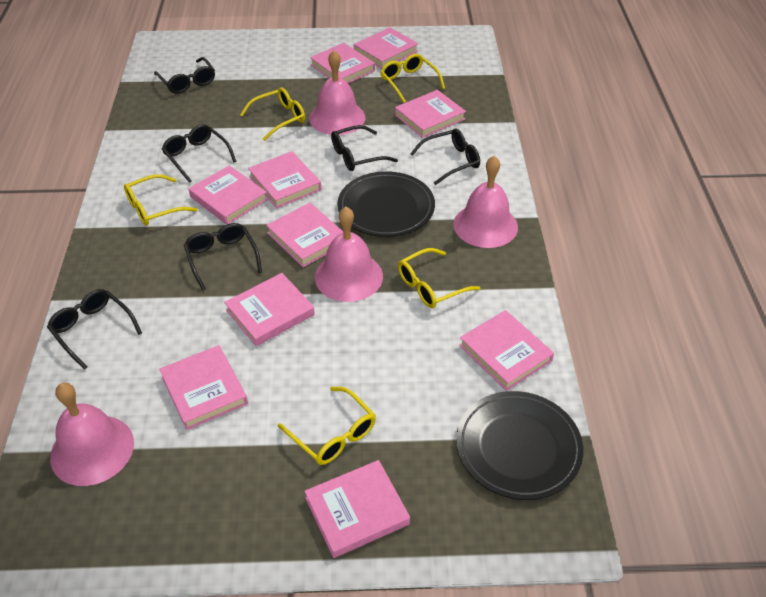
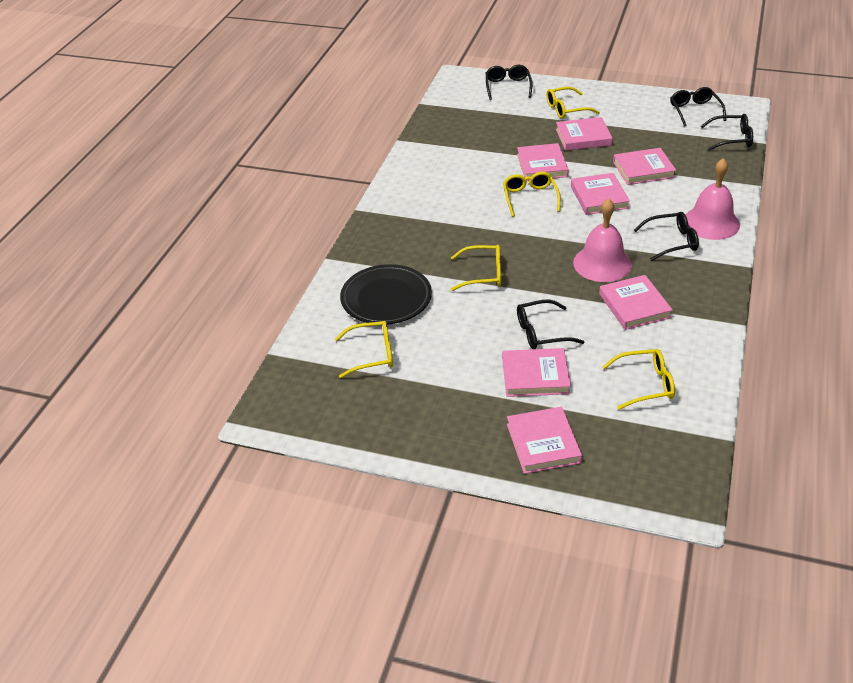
black glasses: [47,289,142,370] [154,57,215,94] [162,124,236,183] [184,223,262,291] [331,125,398,171] [410,129,480,185] = 6 -> [486,65,532,100] [517,299,584,349] [634,212,699,261] [670,87,726,127] [700,114,753,151] = 5
black plate: [338,171,435,237] [456,391,584,500] = 2 -> [340,264,432,324] = 1
pink bell: [50,383,134,486] [309,50,365,135] [315,207,383,302] [453,156,518,248] = 4 -> [573,199,632,282] [685,158,740,240] = 2
pink book: [159,345,248,430] [188,165,268,225] [224,273,315,346] [248,151,321,208] [266,203,343,267] [304,460,410,558] [310,43,375,83] [354,27,418,69] [395,90,466,138] [459,310,554,391] = 10 -> [502,348,571,397] [507,407,582,474] [517,143,569,181] [556,117,612,151] [571,173,630,215] [599,275,673,330] [613,148,676,185] = 7

